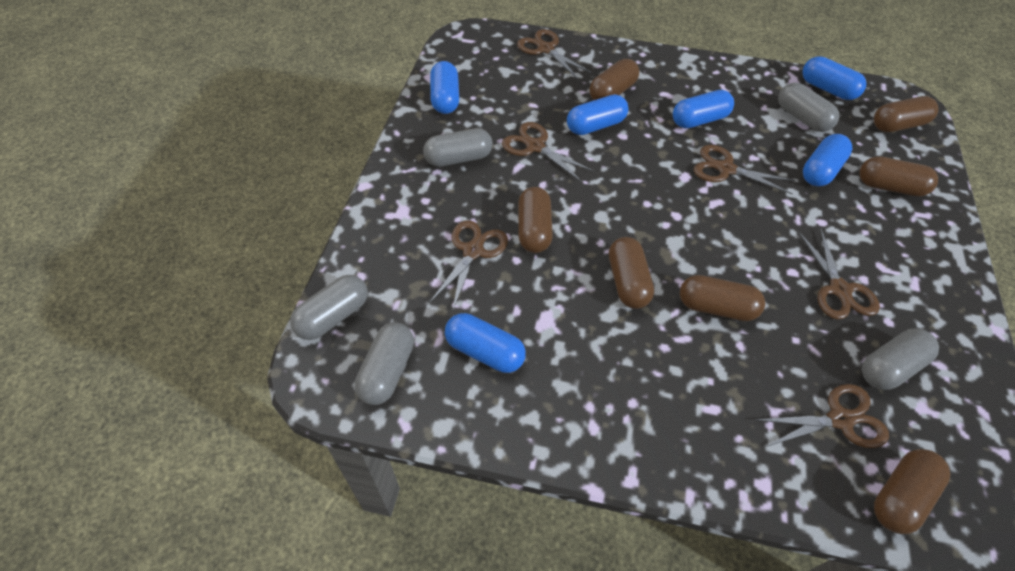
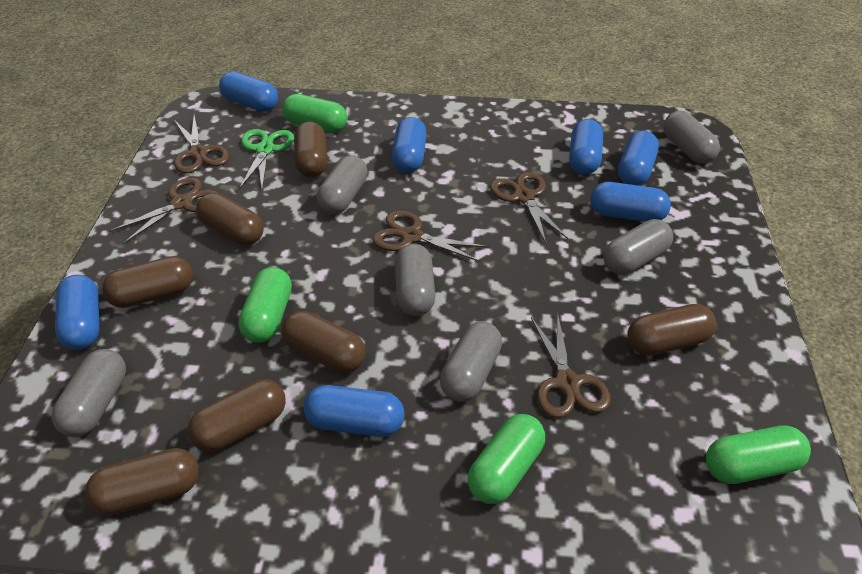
blue capsule: [430,61,459,114] [445,313,526,373] [567,94,628,135] [673,90,734,129] [802,56,866,100] [803,134,852,186] = 6 -> [55,275,99,350] [219,72,278,112] [304,385,404,437] [392,117,427,173] [569,119,603,175] [590,182,671,222] [618,131,659,186] = 7
brown scissors: [430,220,508,312] [502,122,594,182] [517,29,592,79] [693,145,796,195] [755,384,889,448] [799,229,880,320] = 6 -> [109,177,219,244] [174,115,229,173] [372,211,489,262] [490,172,568,243] [531,312,611,418] = 5
green capsule: none = 0 -> [238,267,292,343] [282,94,347,133] [467,414,545,504] [706,425,811,484] = 4
green scissors: none = 0 -> [239,129,294,189] = 1
grey capsule: [290,275,368,340] [355,322,414,405] [423,128,493,167] [778,82,839,132] [862,329,939,390] = 5 -> [52,349,126,437] [317,155,368,214] [395,244,435,316] [440,321,502,402] [604,219,673,275] [663,111,720,164] = 6

